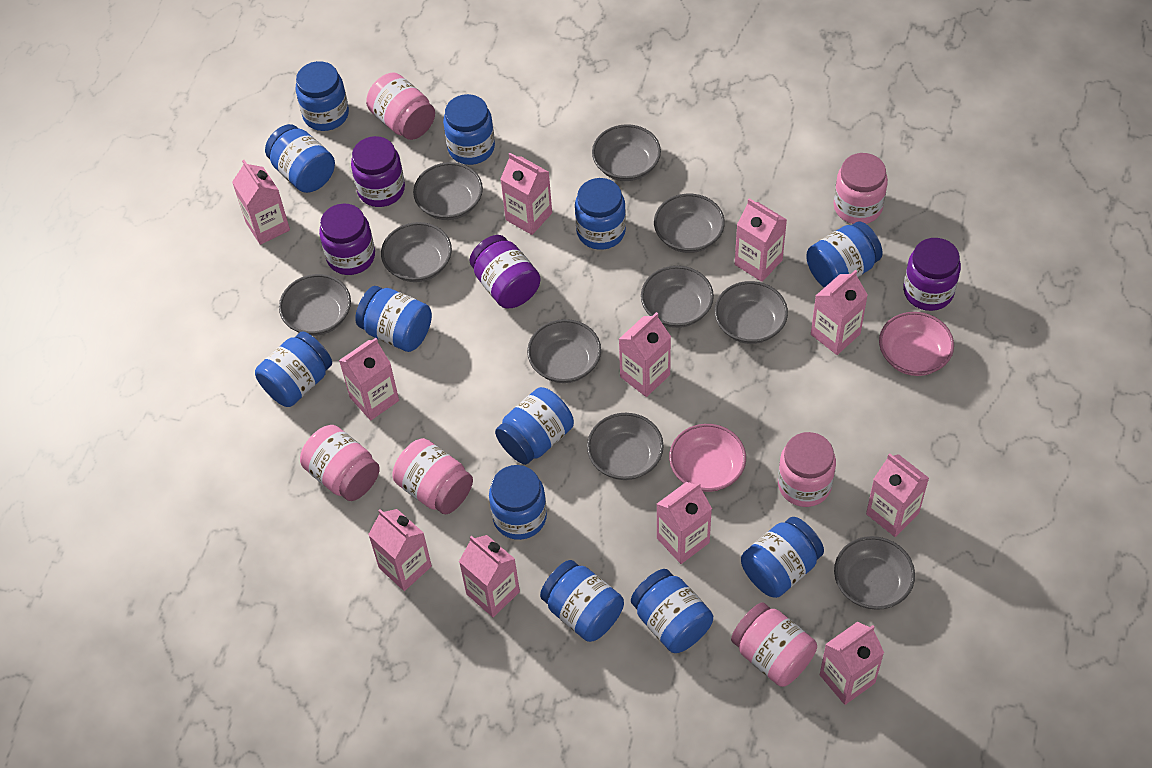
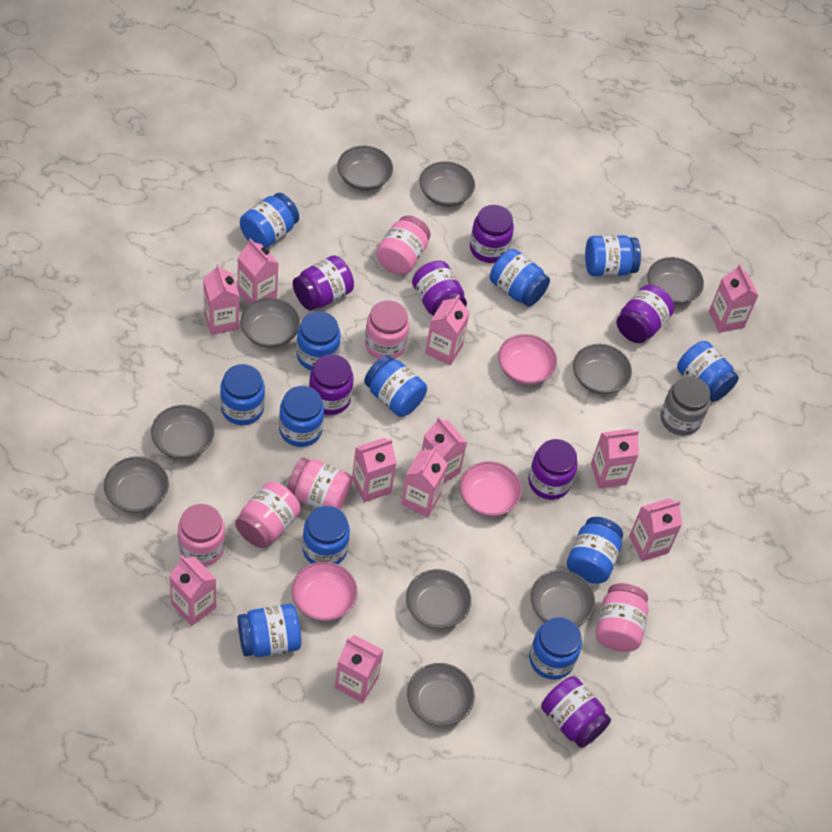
grey jar: none = 0 -> [660,376,711,436] = 1
pink bowl: [669,424,746,492] [879,312,954,376] = 2 -> [292,561,358,621] [460,461,522,517] [498,334,557,385] = 3
purple jar: [319,203,375,275] [351,136,405,207] [470,235,541,309] [903,238,961,311] = 4 -> [293,255,354,311] [309,354,354,415] [412,261,467,316] [470,205,514,263] [528,439,578,500] [541,676,611,748] [617,285,674,343] = 7

